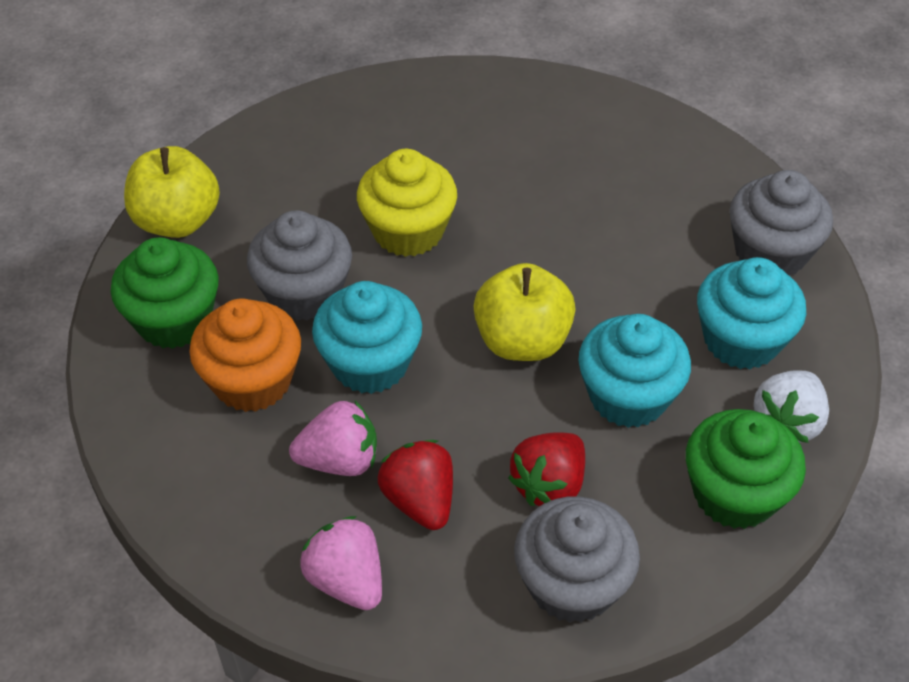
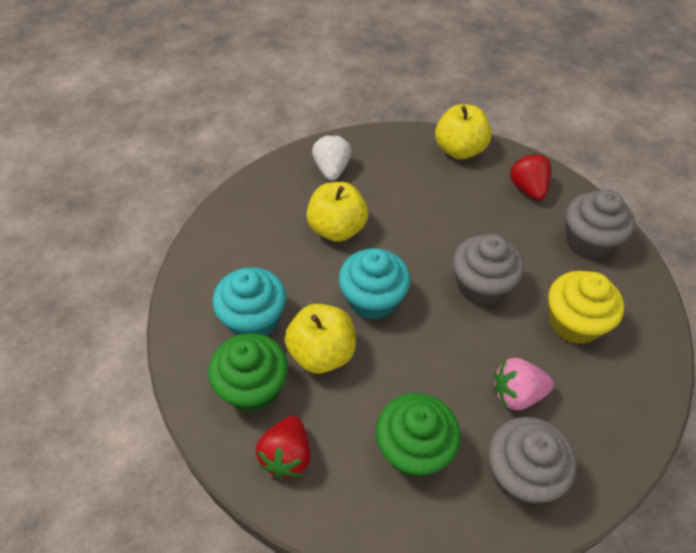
orange cupcake: [189,298,301,412] = 1 -> none = 0
pink strawberry: [289,401,377,476] [300,516,382,610] = 2 -> [494,358,554,410] = 1
turquoise cupcake: [312,281,422,394] [578,314,691,428] [697,257,806,369] = 3 -> [212,267,286,336] [338,248,410,320] = 2
yellow apple: [124,146,220,238] [474,263,576,361] = 2 -> [284,304,356,373] [306,182,368,242] [435,104,492,159] = 3

